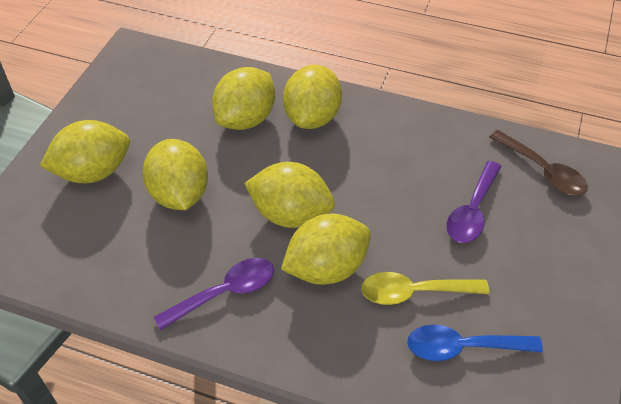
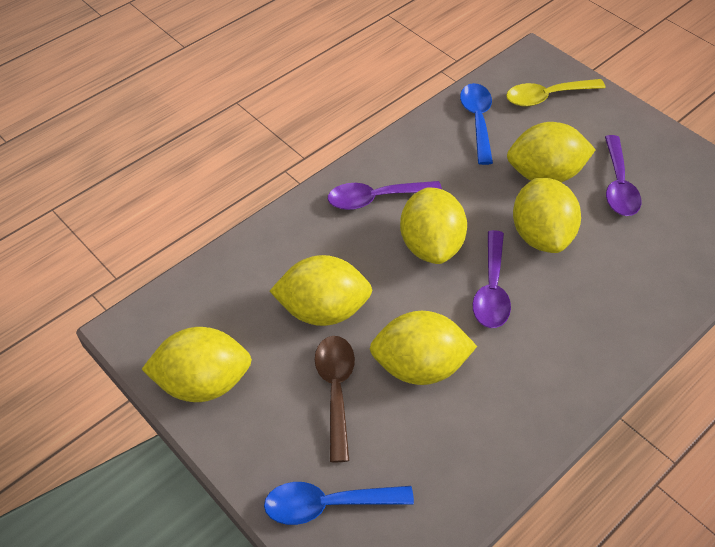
blue spoon: [407,325,543,361] = 1 -> [264,482,414,525] [460,83,493,165] = 2
purple spoon: [154,258,274,330] [447,161,502,243] = 2 -> [328,181,442,210] [473,230,511,328] [605,135,641,216] = 3

